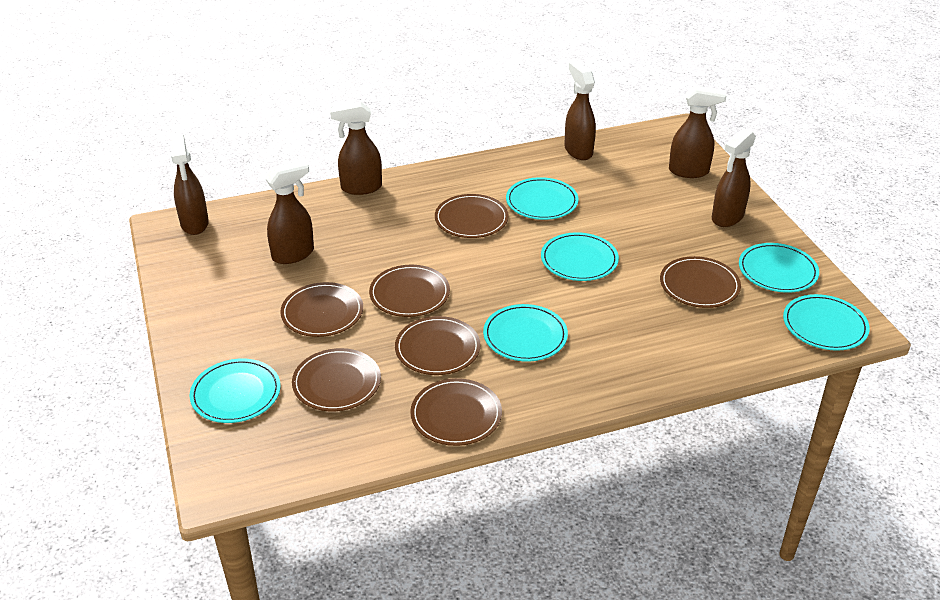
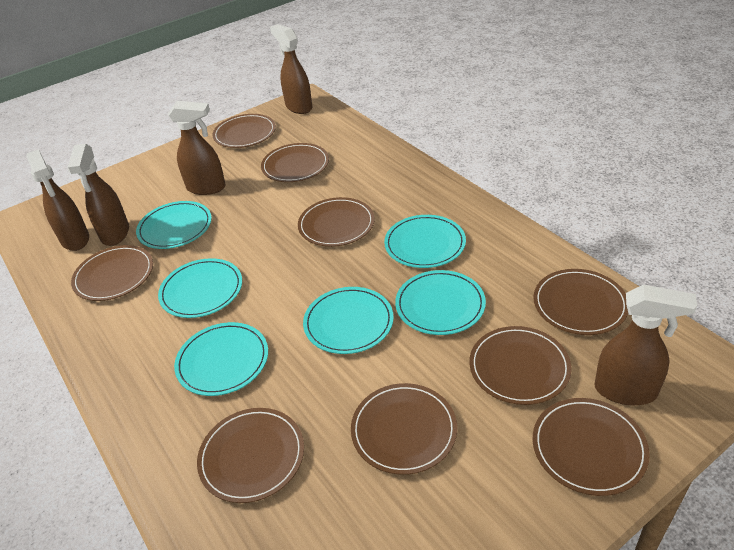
brown plate: [281,282,363,337] [292,348,381,411] [369,265,450,317] [395,316,481,375] [410,378,502,446] [435,194,509,238] [660,256,741,308] = 7 -> [71,245,153,301] [197,408,304,503] [213,114,276,148] [261,143,329,182] [298,197,375,247] [351,383,457,475] [469,326,572,405] [533,398,650,496] [534,269,628,335] = 9
brown spray bottle: [171,134,209,235] [265,160,314,264] [330,102,382,195] [564,61,596,160] [669,86,727,178] [712,128,756,227] = 6 -> [26,149,89,251] [67,144,129,246] [168,101,226,195] [270,24,313,114] [594,285,697,405] = 5

